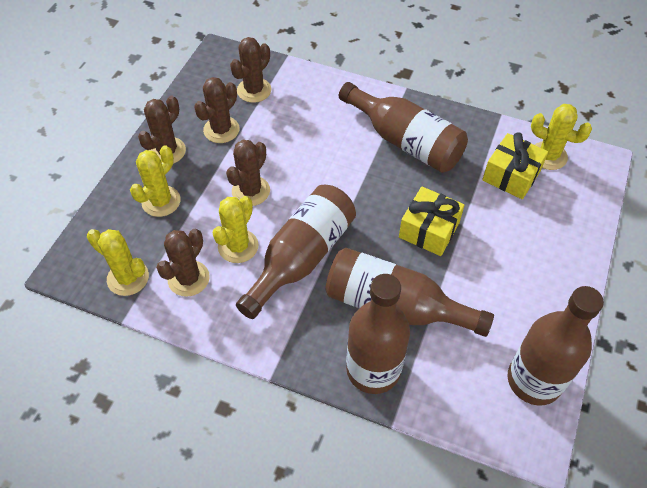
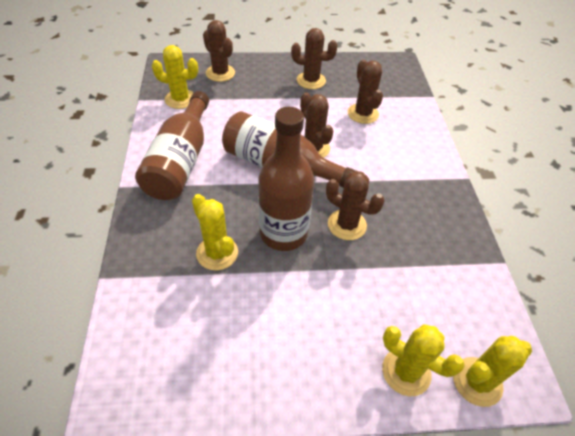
brown bottle: [236,185,356,319] [325,248,494,337] [339,82,468,173] [346,274,410,394] [508,286,604,406] = 5 -> [135,91,209,200] [222,111,356,188] [259,107,314,251] = 3
yellow gift: [399,187,465,256] [482,132,548,199] = 2 -> none = 0

